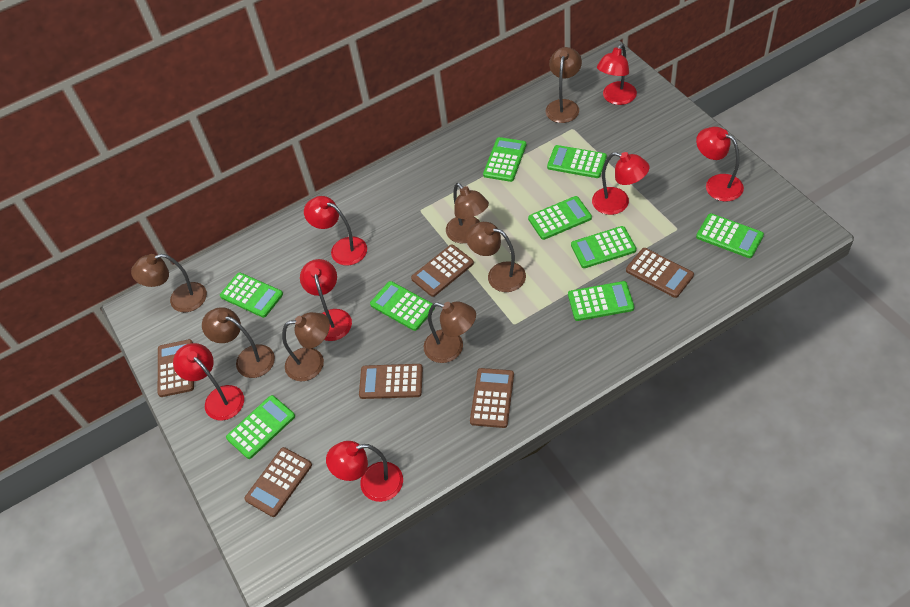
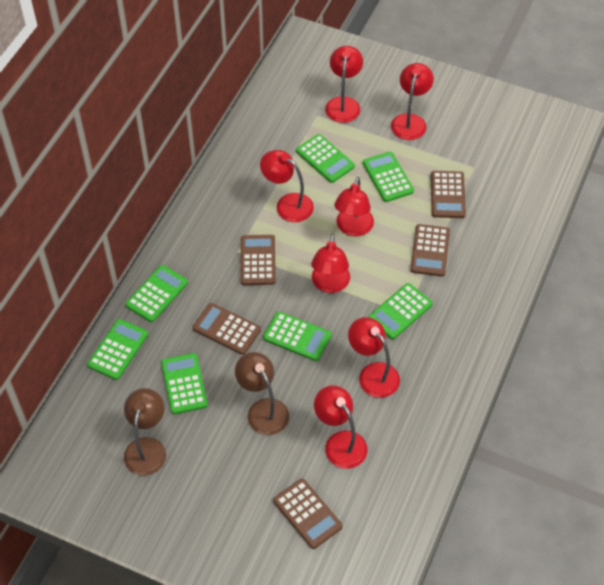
brown calculator: [158,339,194,397] [244,447,312,517] [359,364,423,399] [411,244,474,297] [470,368,514,428] [626,248,694,298] = 6 -> [193,303,261,355] [241,235,276,285] [273,479,342,549] [411,224,450,277] [431,171,466,218] = 5
brown lamp: [131,254,207,312] [202,307,275,378] [282,312,330,381] [424,302,476,363] [446,183,489,243] [466,222,526,292] [546,47,582,123] = 7 -> [124,388,166,476] [235,352,289,435] = 2
green calculator: [220,272,283,318] [226,395,295,459] [370,281,435,331] [483,137,526,182] [528,196,592,240] [547,145,607,178] [568,281,634,321] [571,226,636,268] [696,213,764,258] = 9 -> [87,319,148,380] [126,265,188,322] [161,353,208,414] [263,312,332,361] [296,134,355,183] [363,151,414,202] [368,283,433,340] = 7

